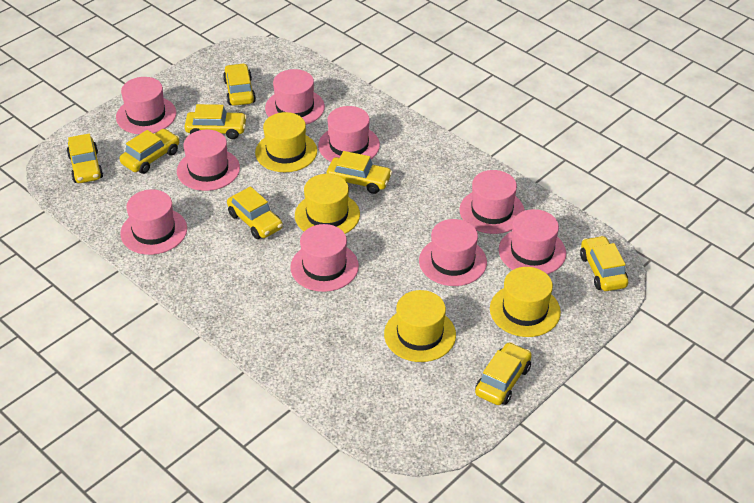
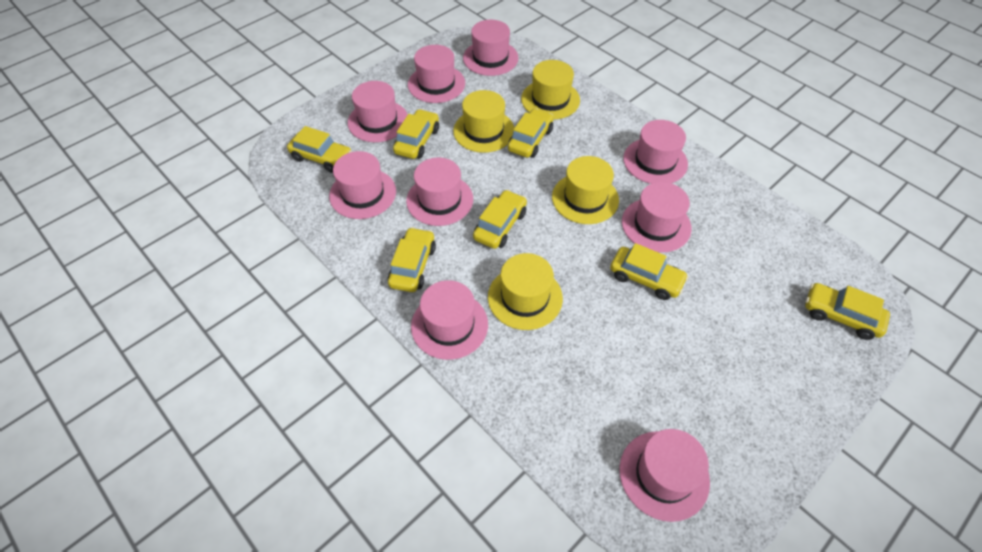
yellow car: [67,133,103,183] [120,129,180,174] [185,104,247,139] [223,63,256,106] [227,186,283,239] [327,151,392,194] [475,342,532,405] [580,236,628,291] = 8 -> [287,126,352,173] [388,227,436,292] [393,109,439,159] [473,190,527,249] [508,108,554,158] [610,243,689,300] [805,283,890,340] = 7

